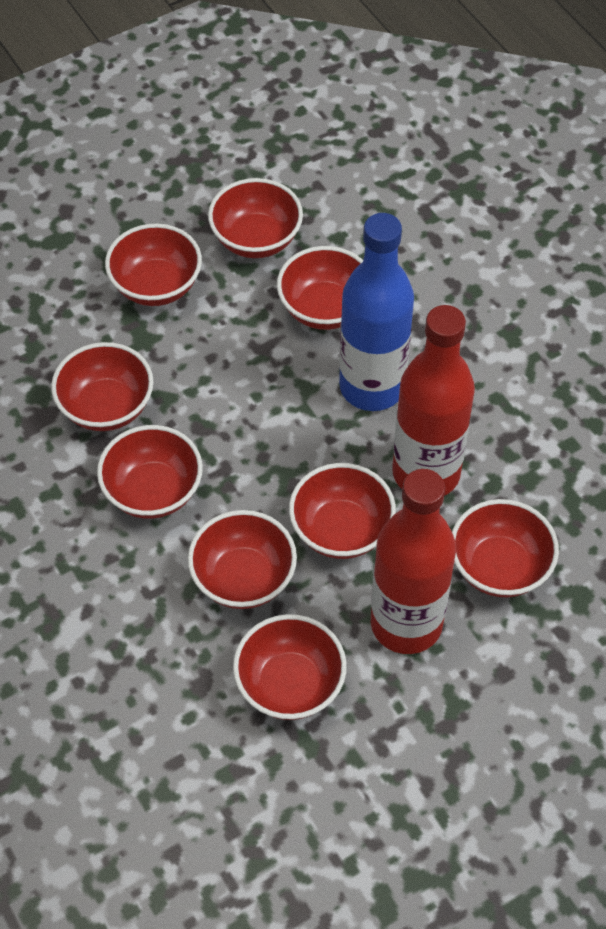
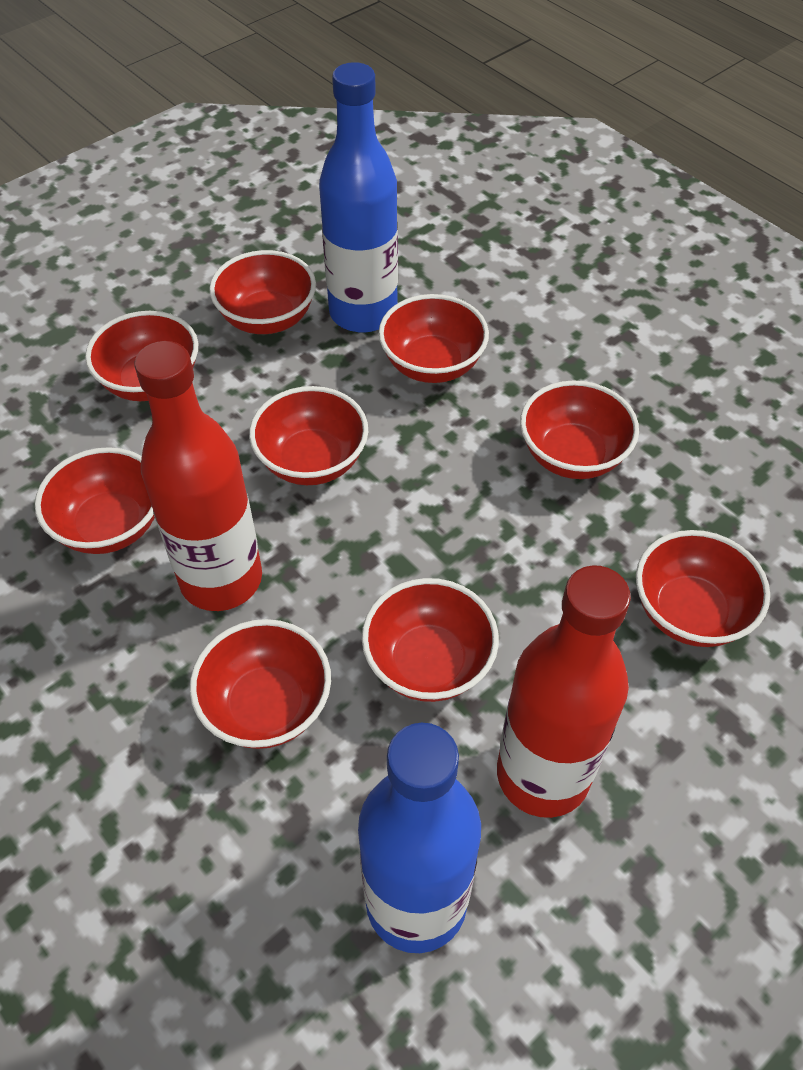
blue bottle: [339,213,414,411] = 1 -> [319,62,398,333] [358,723,481,953] = 2

